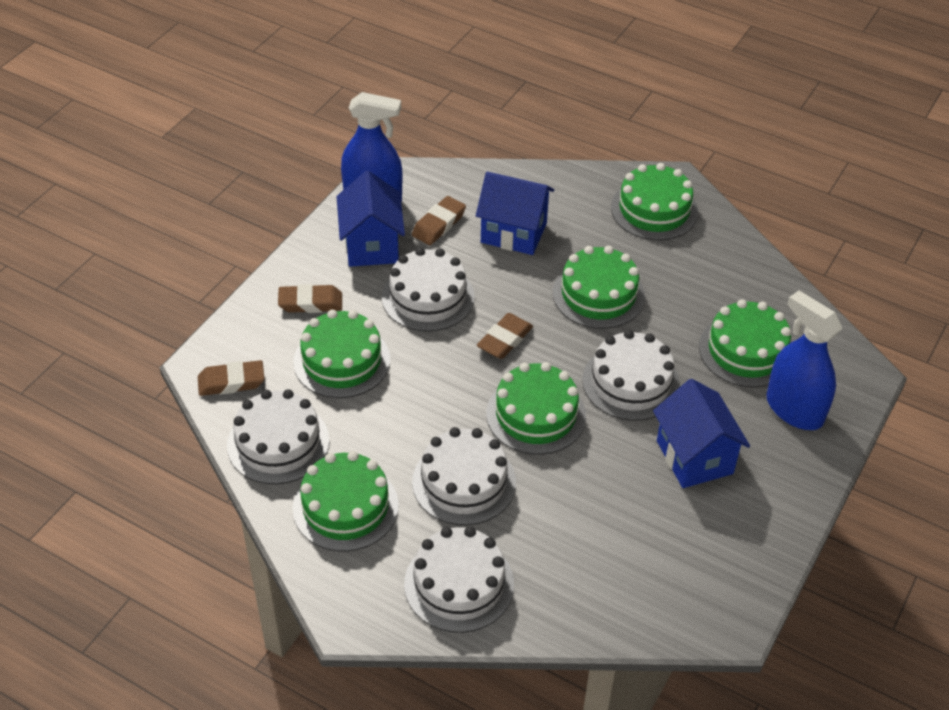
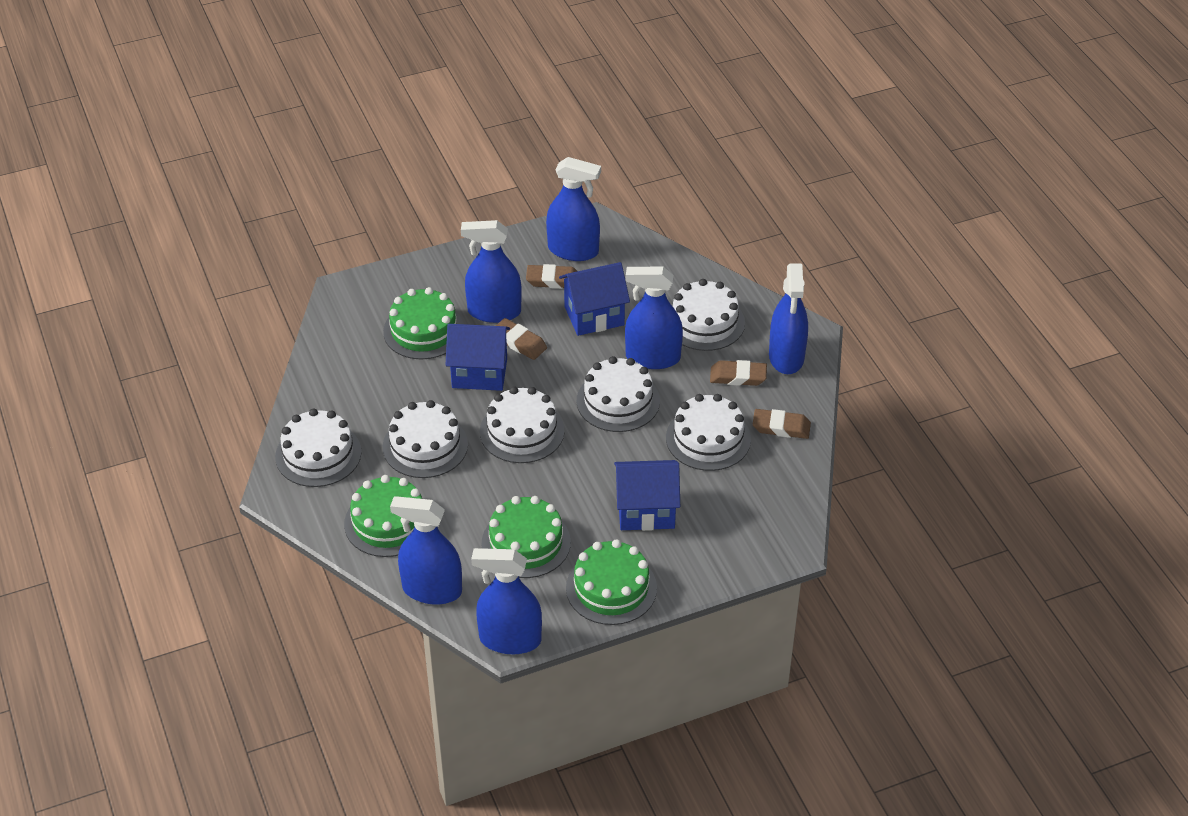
blue spray bottle: [341,92,402,202] [767,291,842,430] = 2 -> [390,496,462,604] [461,220,522,323] [471,548,542,654] [546,157,601,261] [625,266,683,369] [769,263,808,374] = 6
green cake: [293,310,390,398] [293,451,399,552] [487,362,586,455] [553,246,645,329] [611,163,698,241] [699,299,791,388] = 6 -> [344,475,423,557] [383,287,464,360] [482,496,571,578] [566,539,657,625] = 4
white cake: [227,389,330,484] [382,247,475,332] [404,526,514,633] [412,427,516,525] [582,330,680,421] = 5 -> [275,408,361,487] [383,400,468,478] [480,386,565,463] [577,356,660,432] [666,394,751,471] [672,279,745,351] = 6

